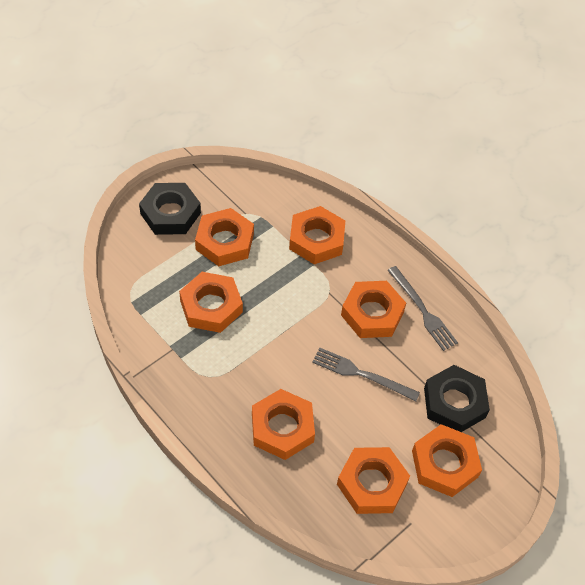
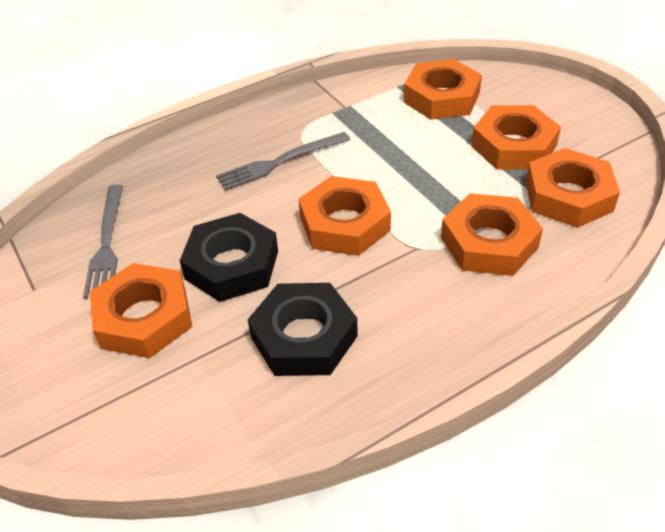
orange nut: [179,272,243,333] [195,208,254,266] [252,389,315,460] [289,206,345,264] [337,447,410,514] [341,281,406,338] [412,424,482,497] = 7 -> [90,263,192,358] [299,176,391,256] [404,59,482,120] [441,193,543,276] [471,105,561,170] [525,148,620,228] = 6

